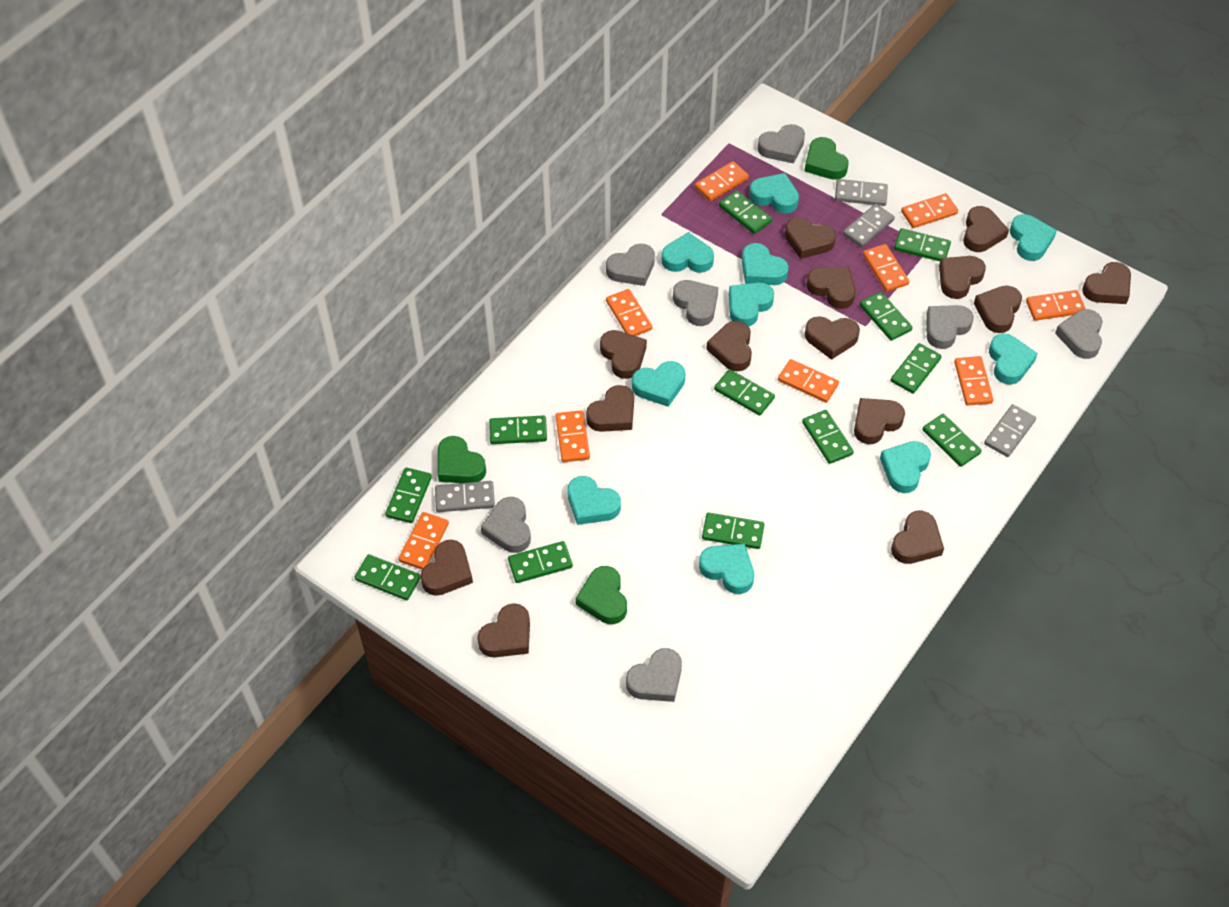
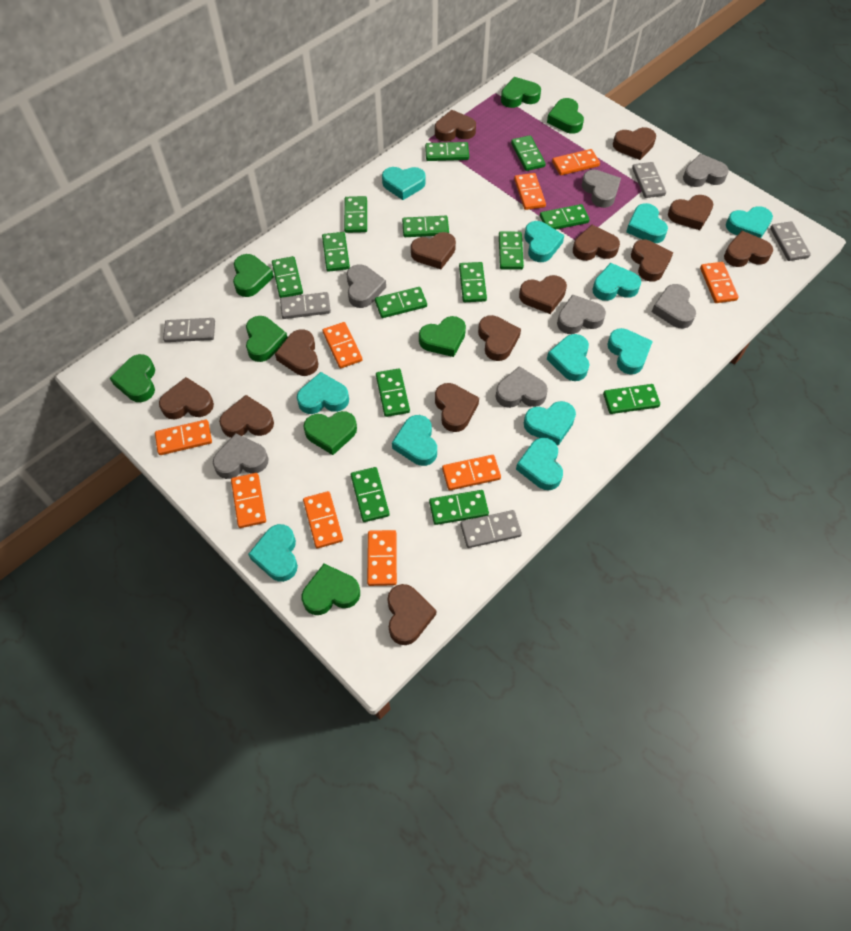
green domino: [355,554,421,600] [385,467,432,523] [489,415,547,444] [508,541,573,583] [702,512,765,549] [714,369,775,416] [719,190,772,234] [802,410,854,464] [859,292,913,341] [891,343,942,394] [894,228,951,261] [923,414,982,467] = 12 -> [272,256,303,298] [322,232,350,272] [344,196,367,233] [351,467,390,522] [375,287,427,318] [376,369,410,417] [402,216,449,237] [425,142,469,161] [429,490,489,525] [459,262,487,302] [499,231,524,270] [511,135,546,171] [540,204,590,230] [603,384,660,414] = 14
green heart: [438,436,486,483] [576,566,627,624] [805,137,849,180] = 3 -> [110,354,155,402] [233,254,274,297] [246,316,288,362] [302,564,360,615] [304,411,357,455] [419,316,466,357] [501,77,541,108] [547,98,584,134] = 8
grey domino: [435,481,495,512] [835,179,888,206] [843,204,895,247] [984,404,1036,457] = 4 -> [163,318,215,342] [280,292,331,319] [460,510,522,548] [632,162,666,198] [770,221,811,261] = 5
turquoise heart: [568,476,621,525] [632,361,686,407] [662,232,714,273] [699,544,754,594] [729,282,774,326] [742,243,789,285] [749,173,799,213] [880,441,931,493] [989,334,1038,385] [1010,214,1057,261] = 10 -> [248,524,298,582] [297,372,349,414] [382,167,426,200] [392,415,437,466] [516,438,563,490] [524,221,564,262] [524,401,576,446] [547,334,590,381] [593,263,641,301] [607,328,653,375] [626,203,668,243] [726,206,773,238] = 12

